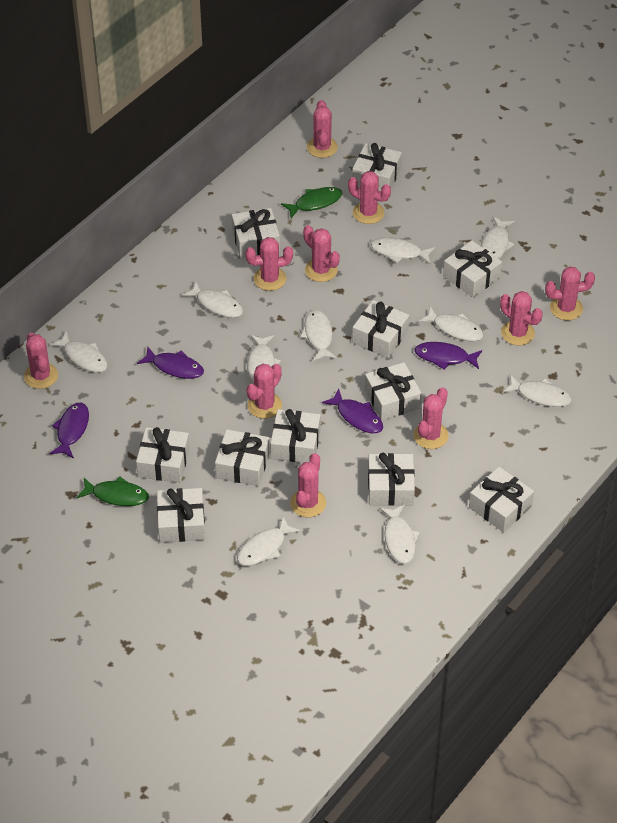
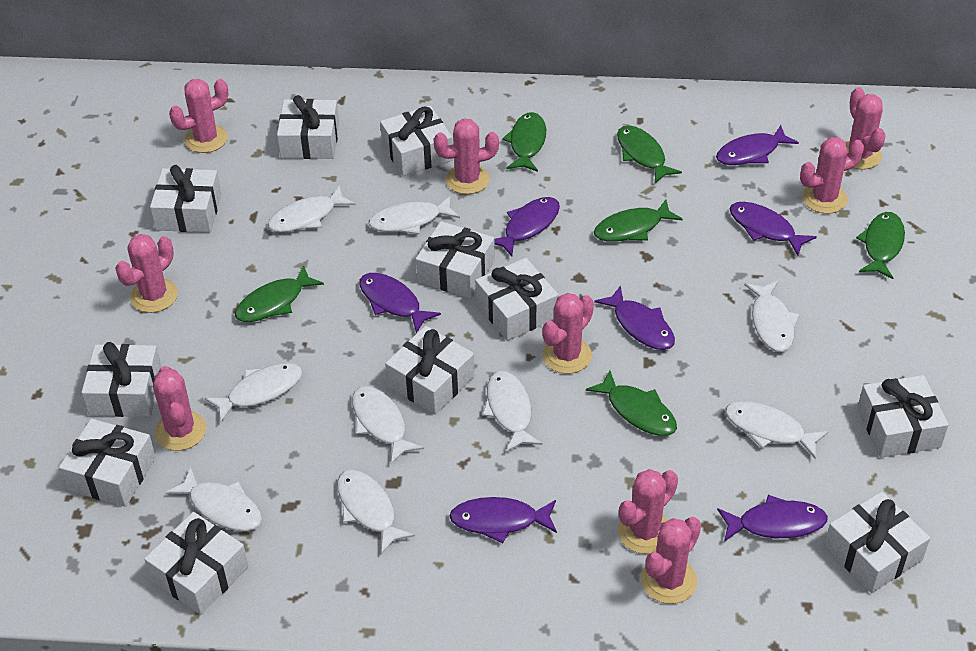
green fish: [77,477,149,506] [281,187,342,218] = 2 -> [235,265,324,322] [502,112,546,172] [586,370,677,436] [594,200,682,242] [617,125,682,183] [856,212,905,279] = 6
pink cactus: [24,333,58,389] [245,237,293,291] [246,364,282,419] [290,453,326,517] [303,225,340,282] [307,100,338,158] [348,171,391,224] [413,387,449,449] [500,291,543,346] [545,266,595,320] = 10 -> [115,234,178,313] [153,366,206,451] [169,79,228,153] [433,119,499,194] [542,293,594,374] [618,469,678,554] [641,517,701,604] [800,137,864,214] [846,87,885,170] = 9
purple fish: [49,403,89,458] [137,347,204,379] [322,389,383,433] [414,342,482,370] = 4 -> [359,273,441,333] [449,497,557,543] [494,197,560,257] [594,285,675,350] [716,125,799,165] [717,495,828,542] [730,202,817,255] = 7
white fish: [49,331,108,373] [182,281,243,318] [237,517,301,566] [247,335,281,383] [300,310,337,361] [371,237,435,264] [379,504,420,564] [419,306,484,341] [481,216,515,259] [503,374,572,407] = 10 -> [166,467,262,531] [205,363,303,422] [268,185,356,232] [337,470,415,554] [352,386,424,464] [369,196,460,234] [482,371,542,452] [725,401,829,459] [744,281,799,352] = 9

